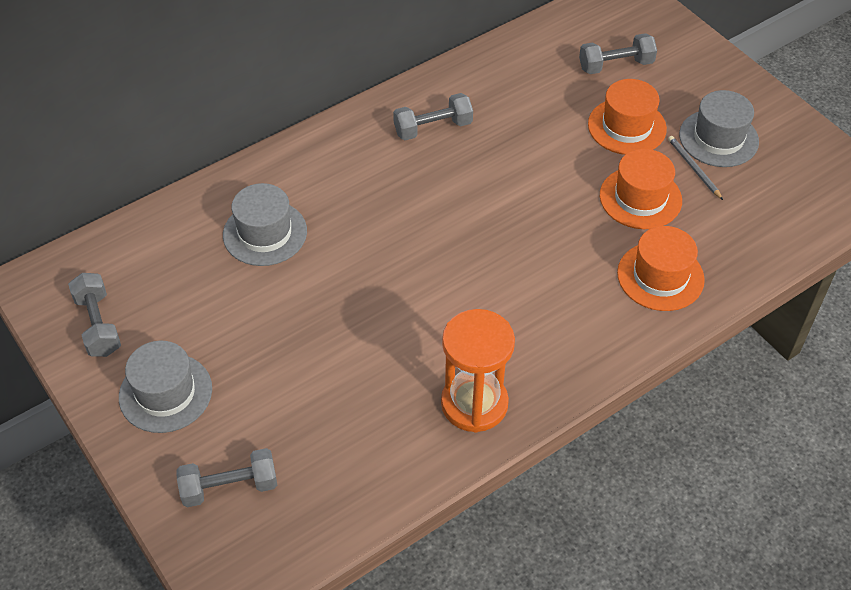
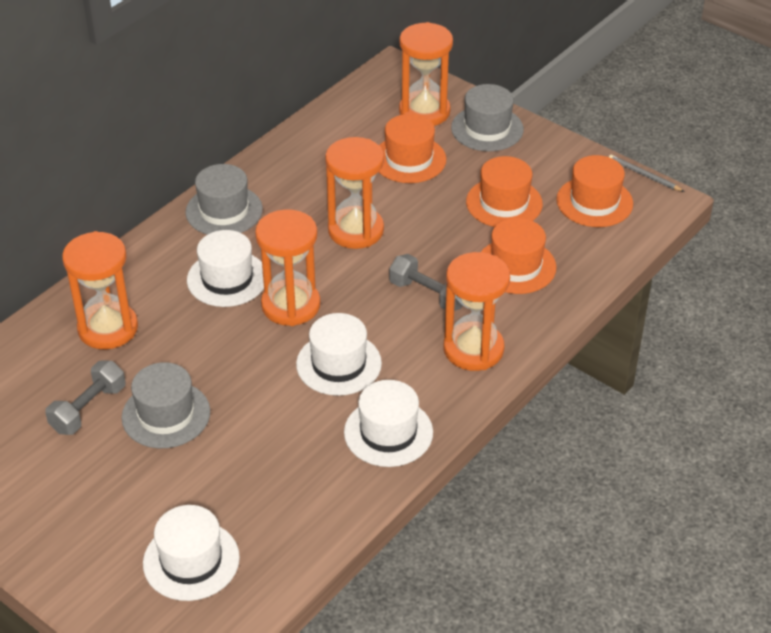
grey dumbbell: [68,273,121,357] [176,448,277,507] [393,93,473,140] [579,33,657,74] = 4 -> [45,361,126,435] [389,254,463,311] = 2
orange hat: [588,79,667,155] [600,149,682,229] [617,226,705,311] = 3 -> [379,114,446,183] [466,156,543,227] [481,218,557,294] [556,155,633,227] = 4
orange hourglass: [441,309,515,432] = 1 -> [62,231,138,349] [255,209,320,326] [325,137,384,249] [399,22,453,126] [444,252,510,371] = 5
white hat: none = 0 -> [143,505,240,601] [187,230,264,307] [296,313,382,396] [344,380,433,467] = 4

